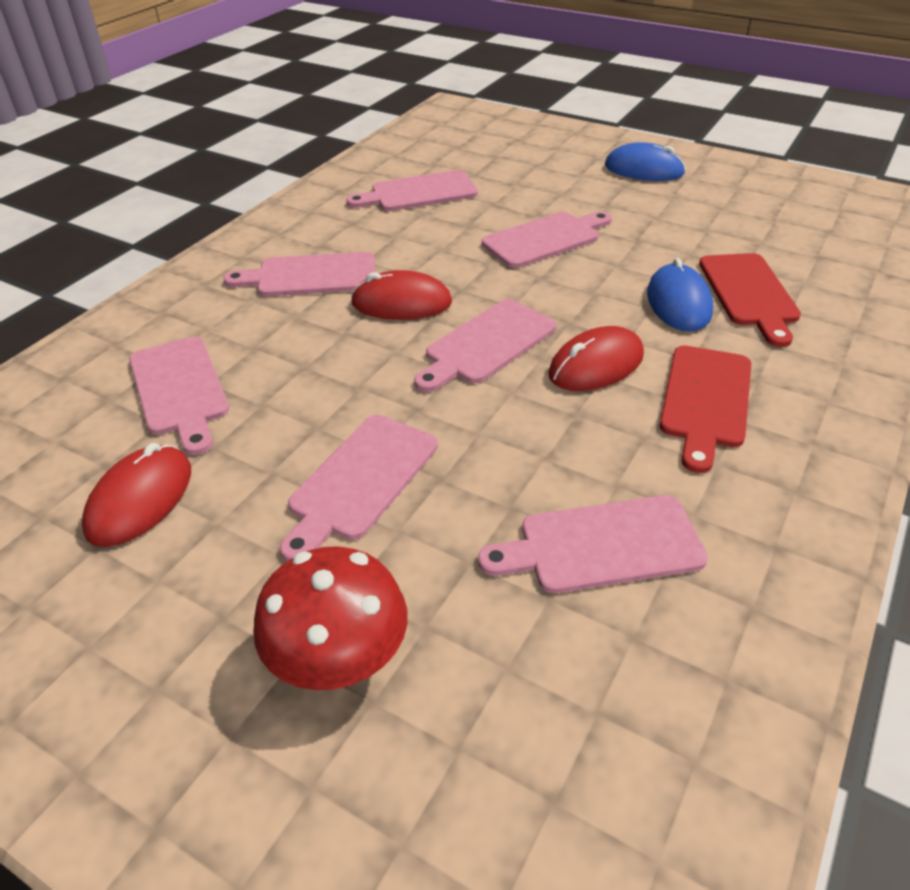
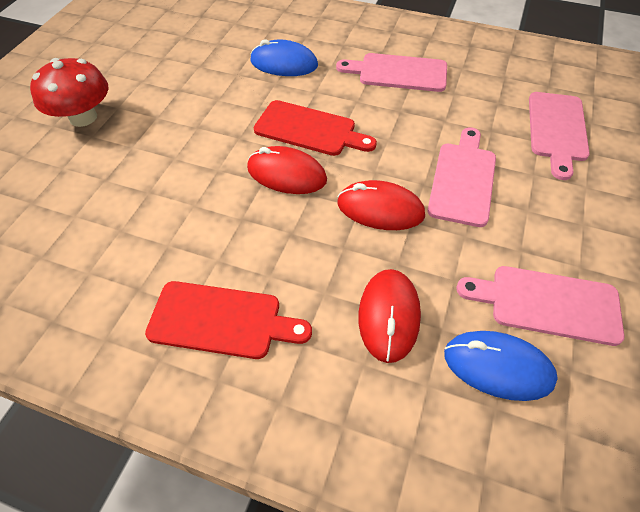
pink cutting board: [129,337,229,455] [223,252,375,296] [280,415,438,561] [346,170,478,211] [414,299,557,392] [478,495,708,593] [482,211,612,268] = 7 -> [336,53,447,92] [427,127,496,227] [456,266,624,346] [529,92,590,180] = 4

